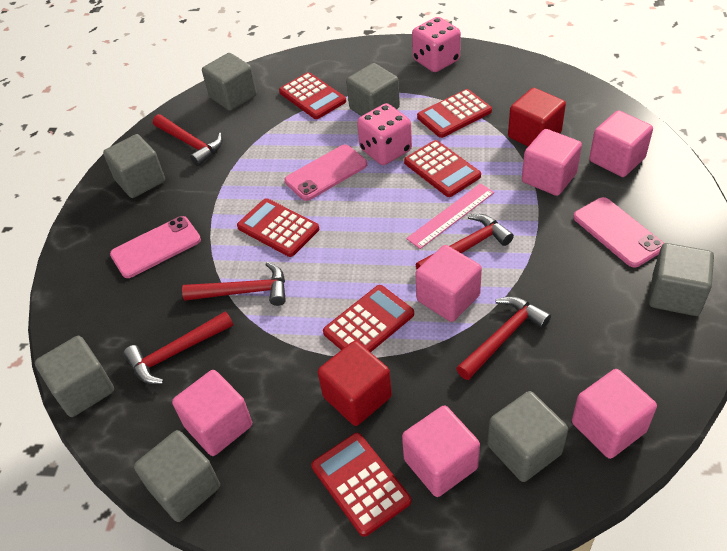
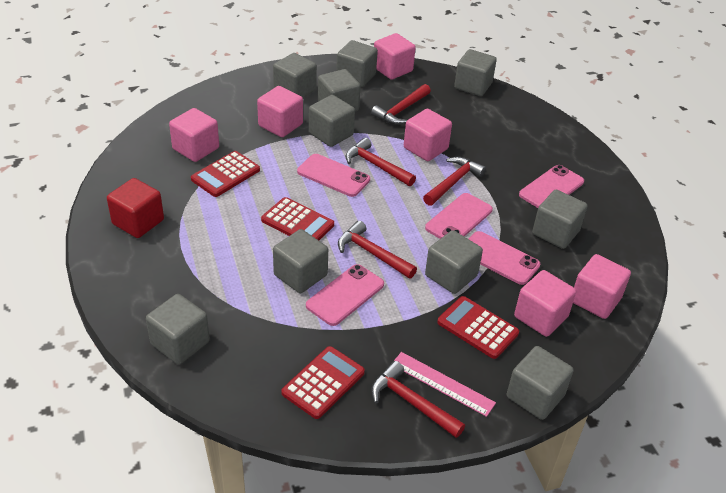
grey cube: [35,336,114,417] [103,134,165,198] [134,430,220,522] [202,53,257,111] [346,63,400,116] [487,391,568,482] [649,243,714,316] = 7 -> [146,294,210,364] [273,53,317,98] [273,229,328,293] [309,95,355,147] [318,69,360,111] [336,40,378,87] [425,230,483,294] [454,49,497,96] [507,346,574,420] [532,190,587,249] = 10
pink dice: [357,103,412,165] [412,17,461,72] = 2 -> none = 0
pink phone: [110,216,201,278] [285,145,367,201] [573,197,664,267] = 3 -> [297,154,370,197] [306,264,384,326] [425,193,493,239] [469,231,540,285] [519,165,584,208] = 5
red calculator: [237,198,319,257] [279,72,346,119] [311,433,411,537] [323,285,414,352] [404,140,481,197] [417,89,492,138] = 6 -> [191,151,260,197] [261,197,334,240] [281,346,365,419] [437,296,519,359] = 4
red cube: [318,341,392,426] [508,88,566,146] = 2 -> [107,178,164,238] = 1

